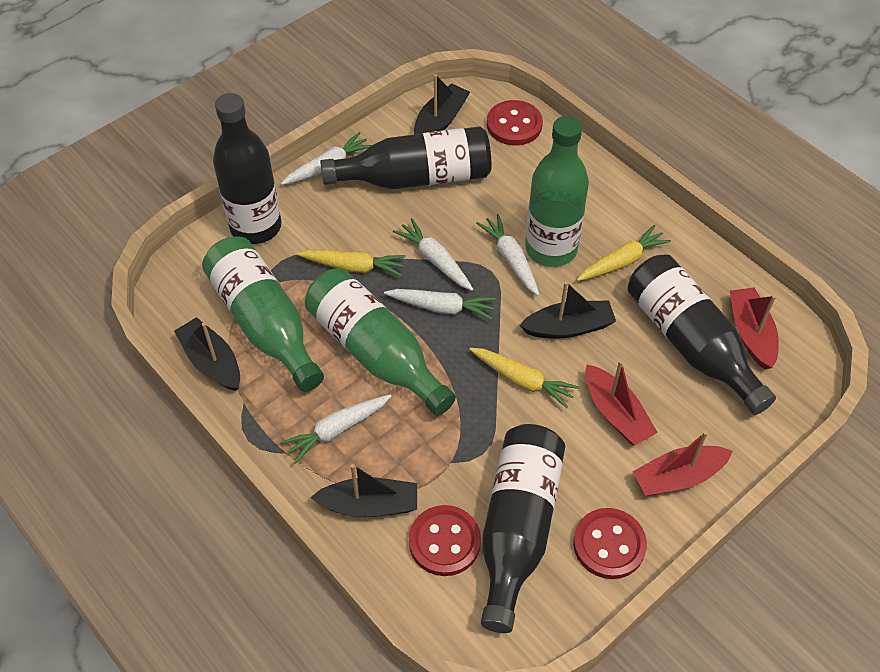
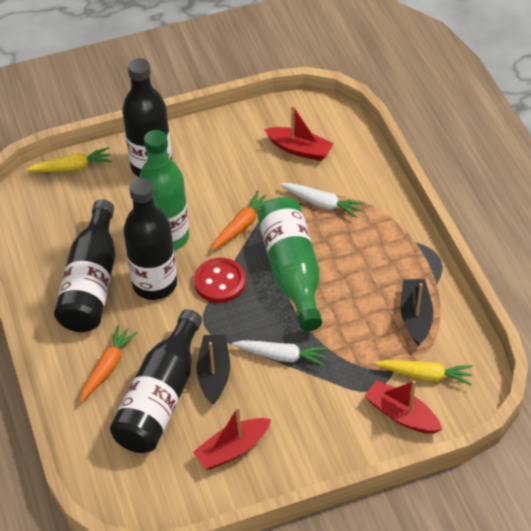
black boat: [174,317,240,391] [310,464,417,517] [414,74,470,135] [519,281,616,338] = 4 -> [197,335,230,405] [401,279,433,346] = 2
green bottle: [202,236,324,392] [305,268,456,416] [525,116,589,267] = 3 -> [139,130,189,251] [258,197,322,331] = 2
orange carrot: none = 0 -> [80,325,138,402] [211,190,272,251] = 2
red button: [409,505,481,576] [487,100,543,145] [573,508,647,579] = 3 -> [194,258,246,303] = 1
white carrot: [280,394,391,464] [281,132,372,185] [384,289,496,320] [393,218,473,291] [476,214,540,296] = 5 -> [232,340,328,367] [280,183,364,218] = 2
yellow carrot: [297,250,406,277] [469,348,579,408] [577,225,671,281] = 3 -> [26,147,112,172] [375,360,473,385] = 2

